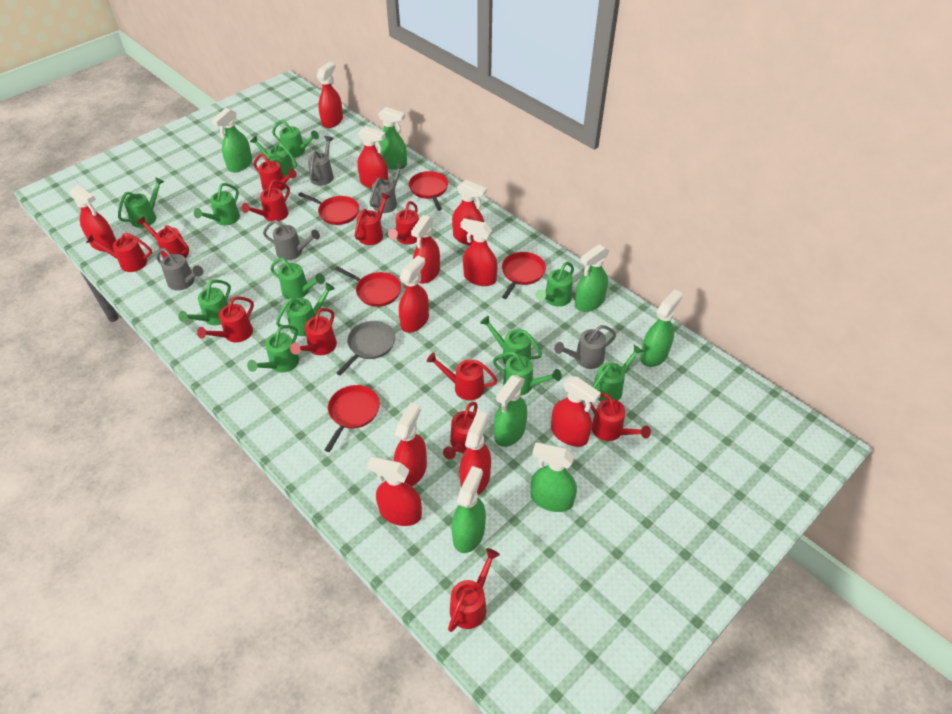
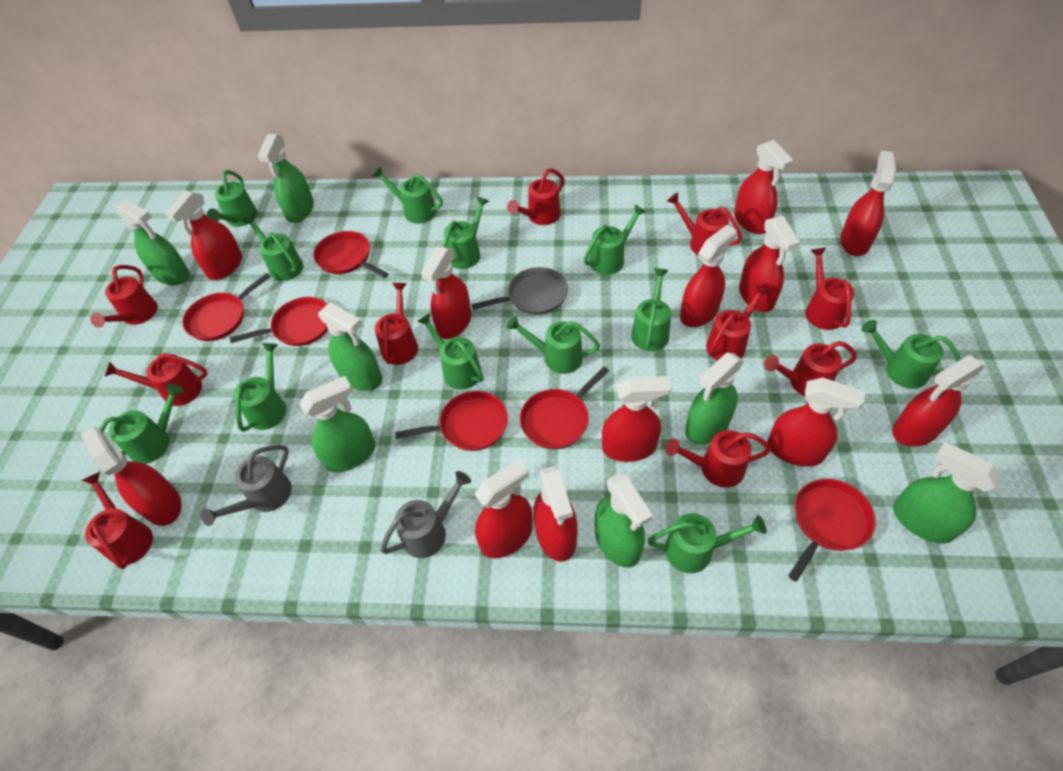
grey watering can: [156,248,203,291] [263,220,320,260] [308,136,334,186] [369,163,405,213] [555,325,616,369] = 5 -> [201,445,292,526] [380,471,471,558] = 2
red pan: [298,192,359,225] [325,385,380,452] [335,266,401,307] [409,171,448,211] [502,252,546,299] = 5 -> [182,273,271,341] [230,297,328,346] [313,231,389,278] [395,391,508,451] [520,366,609,449] [788,479,876,582] = 6
red spray bottle: [70,185,116,252] [316,62,343,128] [357,126,388,189] [367,456,422,526] [394,403,427,486] [399,255,429,333] [411,215,440,284] [452,180,487,245] [459,411,491,495] [461,218,498,286] [551,376,601,447] = 11 -> [80,426,181,526] [165,191,242,280] [421,246,471,339] [474,458,533,559] [533,466,578,562] [602,376,672,462] [680,225,737,327] [734,140,794,234] [739,216,800,312] [767,378,865,467] [840,151,896,256] [892,355,985,447] = 12
red watering can: [86,233,152,272] [137,216,189,259] [197,296,254,342] [242,180,290,221] [254,154,297,191] [290,308,337,355] [354,193,391,245] [388,201,419,244] [427,352,497,400] [443,402,478,459] [448,548,500,632] [590,393,651,441] = 12 -> [81,472,153,569] [90,265,158,328] [105,353,208,406] [375,283,418,365] [507,169,564,225] [666,430,771,488] [667,192,742,255] [706,284,770,361] [764,341,857,396] [805,247,854,330] = 10

